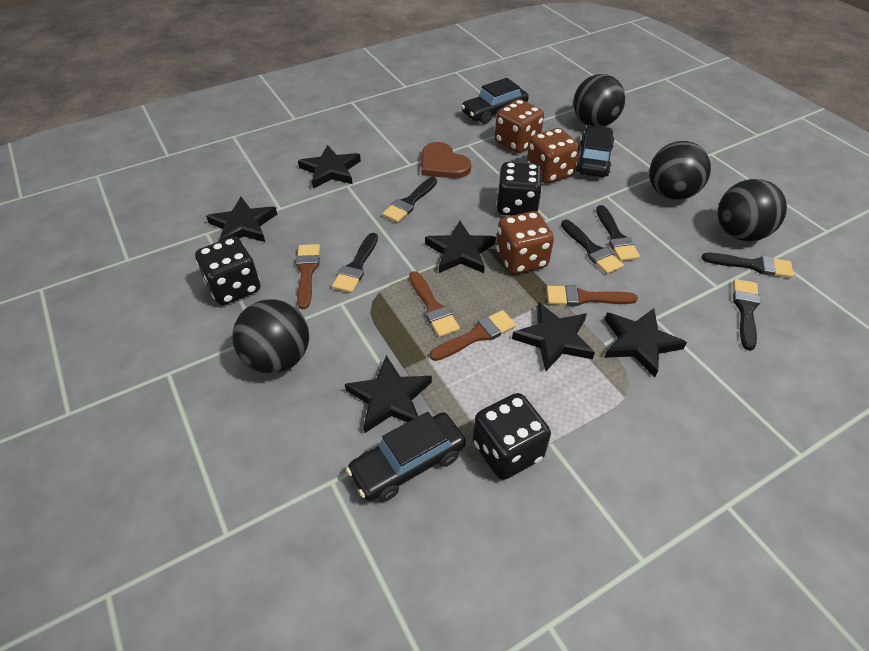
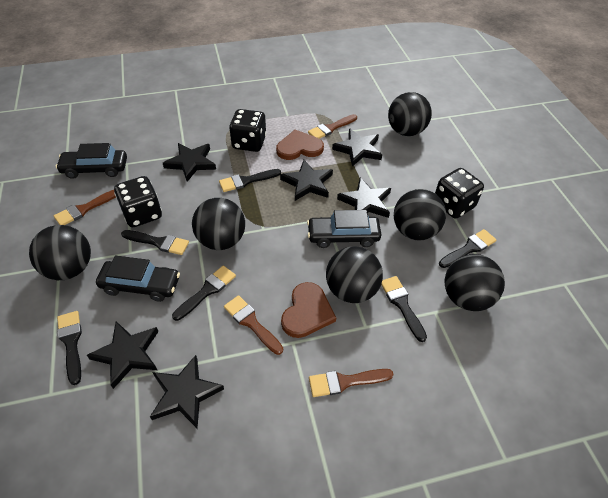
black ball: [232,299,309,374] [573,74,625,127] [649,141,711,200] [718,179,787,241] = 4 -> [29,225,91,280] [192,198,245,250] [326,246,383,303] [388,92,432,136] [394,189,446,240] [444,254,505,311] = 6
brown dice: [495,99,544,153] [496,211,554,274] [526,128,580,184] = 3 -> none = 0
brown heart: [421,142,471,179] = 1 -> [276,130,324,160] [281,282,336,338] = 2

